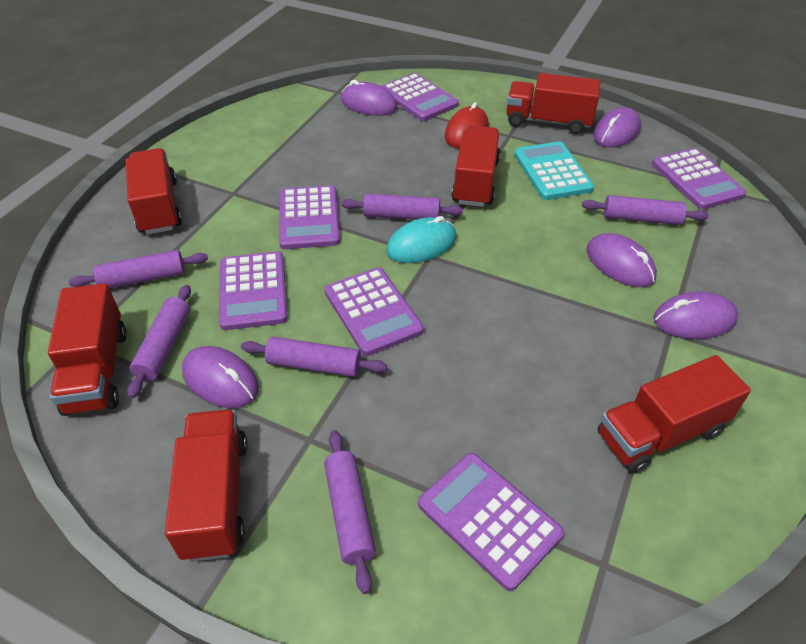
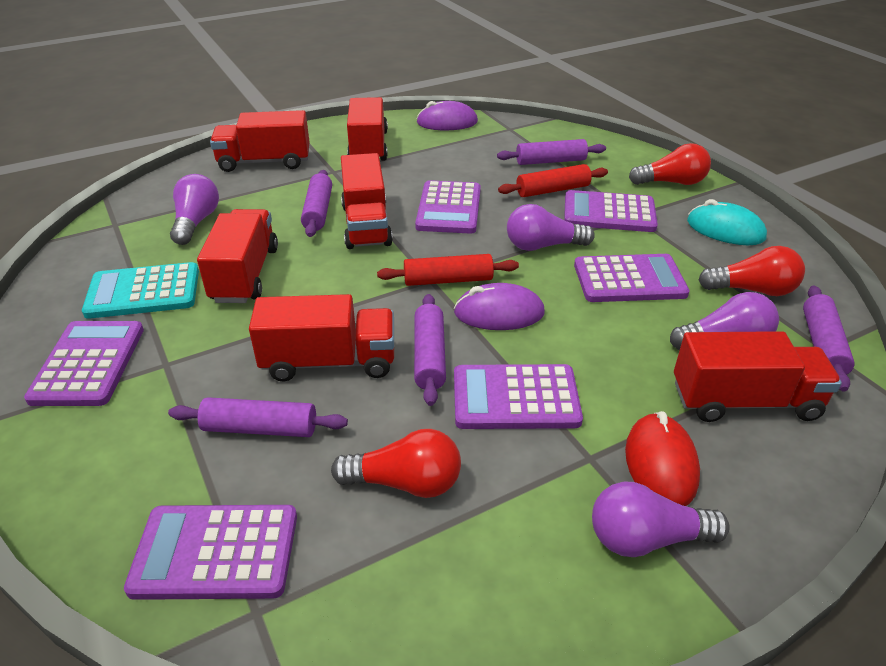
purple light bulb: none = 0 -> [170,174,219,245] [507,204,595,251] [592,481,730,557] [670,292,779,350] = 4
purple mouse: [182,346,259,408] [341,80,397,116] [586,233,657,287] [593,107,641,148] [653,291,739,339] = 5 -> [416,101,478,130] [454,283,545,330] = 2
purple rolling pin: [69,250,208,288] [127,285,191,399] [241,337,387,377] [324,430,376,594] [341,194,463,220] [582,195,709,225] = 6 -> [168,397,348,437] [301,170,332,237] [414,294,446,406] [497,139,606,165] [803,286,855,391] = 5
red light bulb: none = 0 -> [331,429,461,498] [629,143,711,185] [699,246,805,296] = 3
red rolling pin: none = 0 -> [377,254,519,286] [498,164,608,197] = 2

